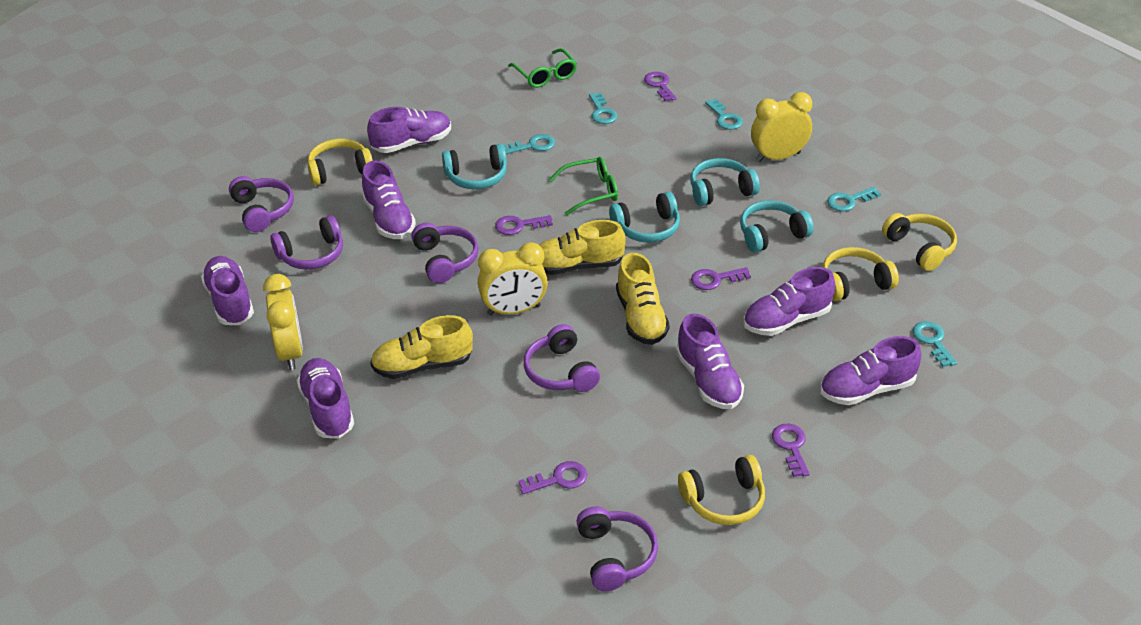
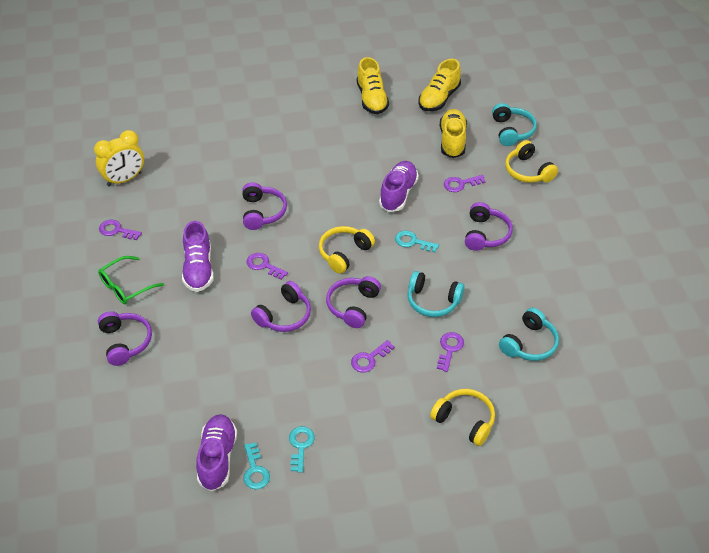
green glasses: [508,48,577,88] [549,157,618,215] = 2 -> [98,256,164,304] = 1
purple shoe: [201,256,254,325] [297,358,354,438] [362,161,416,239] [367,107,451,153] [676,313,744,409] [743,267,835,336] [820,336,921,405] = 7 -> [182,221,214,292] [196,414,237,491] [379,161,419,212] = 3
turquoise headphones: [442,144,507,189] [609,192,680,242] [690,158,760,206] [740,200,814,253] = 4 -> [408,271,465,317] [492,103,537,146] [499,308,559,361] = 3
turquoise key: [504,134,555,154] [589,93,617,124] [705,99,743,130] [827,187,881,211] [913,321,957,367] = 5 -> [243,443,270,489] [289,426,315,473] [395,231,439,253] = 3
yellow clock: [263,274,303,370] [478,242,548,315] [751,92,812,162] = 3 -> [94,130,144,187] = 1
yellow headphones: [307,139,373,185] [678,455,765,525] [822,247,899,301] [882,213,957,271] = 4 -> [319,226,375,274] [430,389,495,446] [505,140,558,183] = 3

